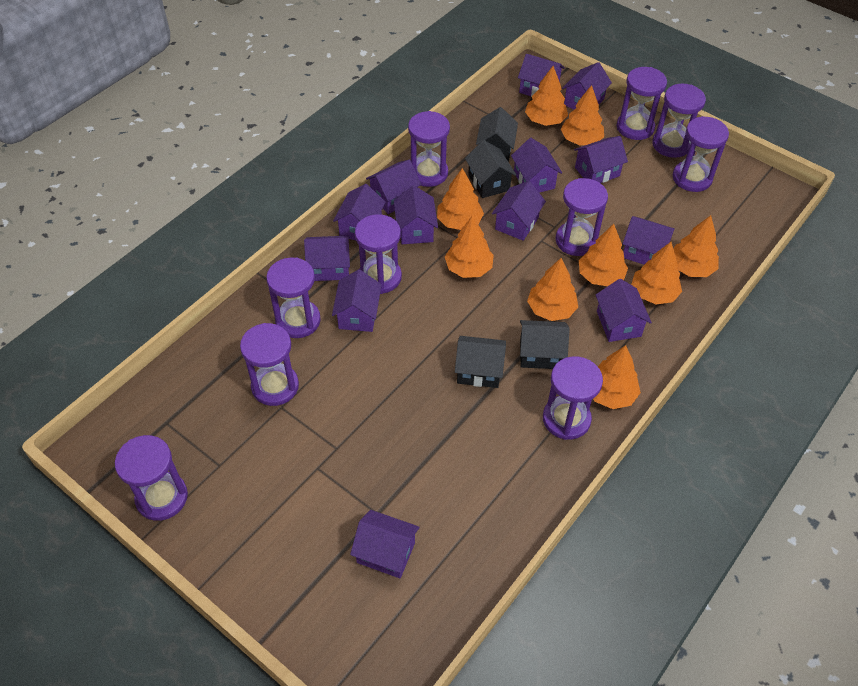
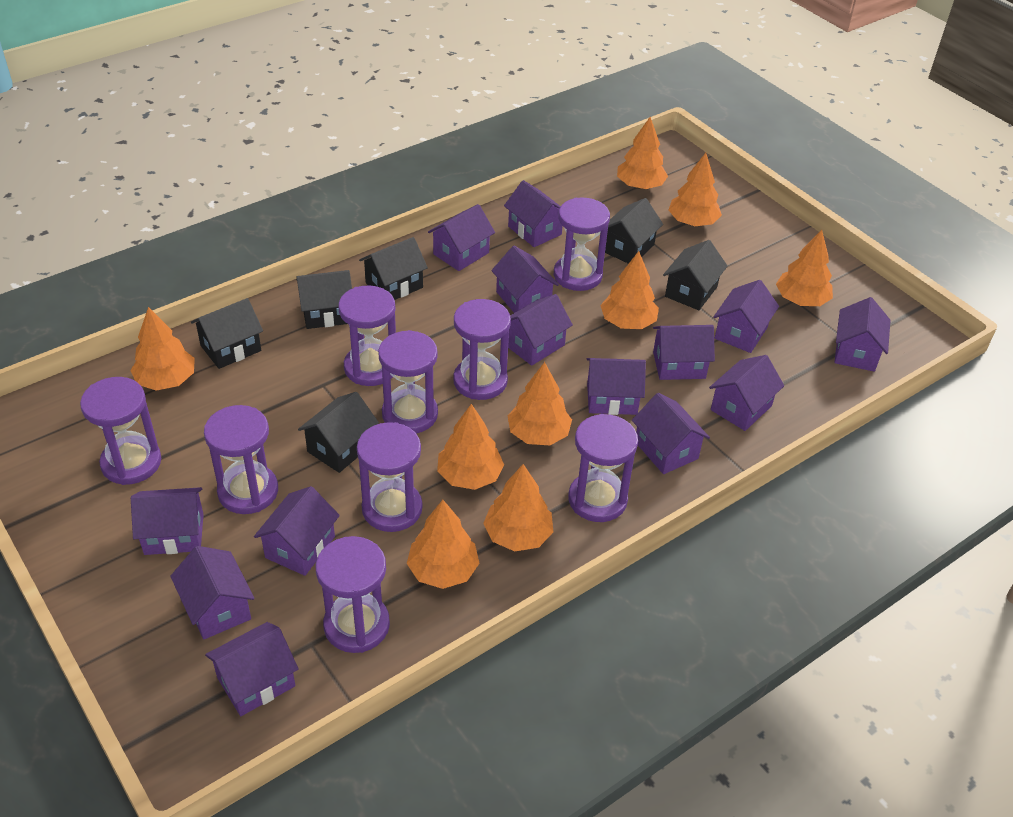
black house: [455,336,506,388] [465,140,516,198] [476,107,518,162] [520,320,570,369] = 4 -> [191,298,263,369] [296,270,352,329] [298,392,379,473] [359,237,428,300] [605,198,663,264] [663,240,728,310] = 6
purple hourglass: [115,435,188,521] [240,323,299,406] [266,257,321,338] [355,214,402,294] [408,111,450,187] [543,356,603,440] [555,178,608,256] [617,67,667,140] [652,84,706,158] [673,116,729,192] = 10 -> [80,377,161,485] [204,405,278,514] [316,536,390,653] [338,285,396,386] [357,422,422,532] [378,330,438,434] [453,299,511,400] [554,197,610,291] [568,414,638,522] = 9
purple house: [304,236,350,281] [332,269,382,332] [333,184,386,241] [350,510,420,578] [366,160,422,214] [394,186,438,244] [492,181,546,241] [511,138,562,193] [518,54,565,97] [562,62,612,110] [574,136,628,183] [596,279,652,342] [623,216,675,265] = 13 -> [131,487,204,555] [170,546,255,639] [205,622,299,716] [254,486,340,576] [428,204,495,271] [491,246,559,313] [504,180,563,247] [508,294,573,366] [587,358,646,415] [632,393,710,474] [653,325,715,380] [709,355,784,431] [713,280,779,353] [834,297,891,372] = 14

